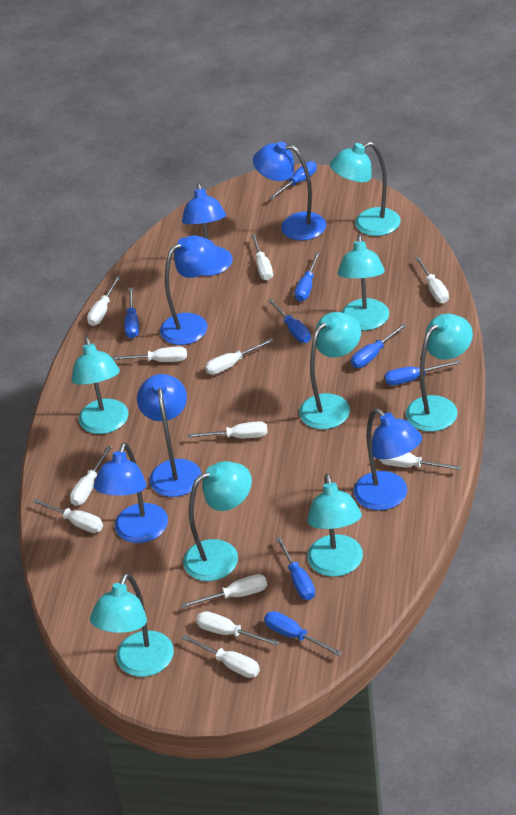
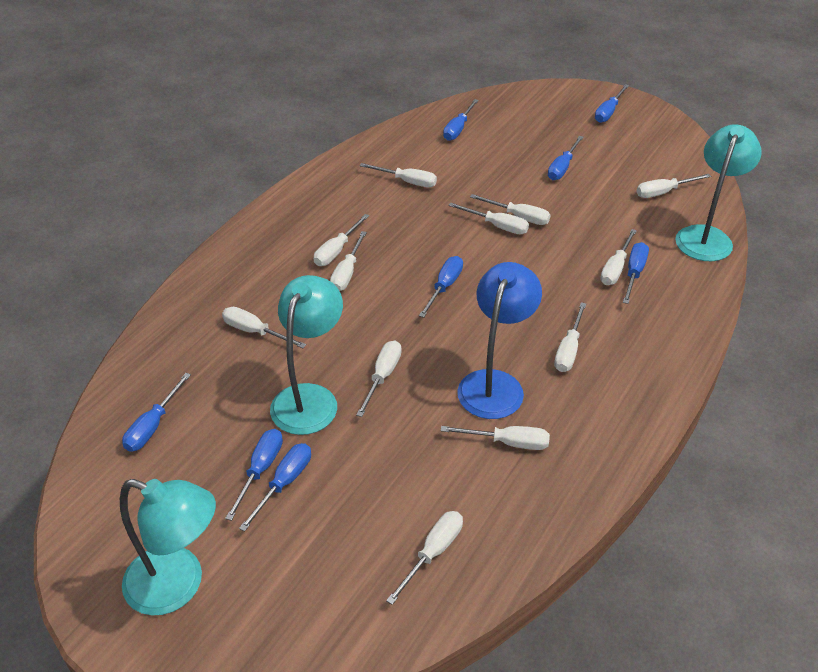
blue lamp: [94,443,168,543] [137,374,202,497] [160,236,217,345] [182,183,233,276] [253,141,326,240] [353,408,422,510] = 6 -> [457,262,542,419] = 1
turquoise lamp: [71,337,128,434] [90,573,174,677] [183,461,252,581] [299,312,361,429] [307,474,363,577] [330,142,401,236] [338,234,389,331] [406,314,473,432] = 8 -> [120,479,216,615] [270,275,343,435] [675,124,762,261] = 3

